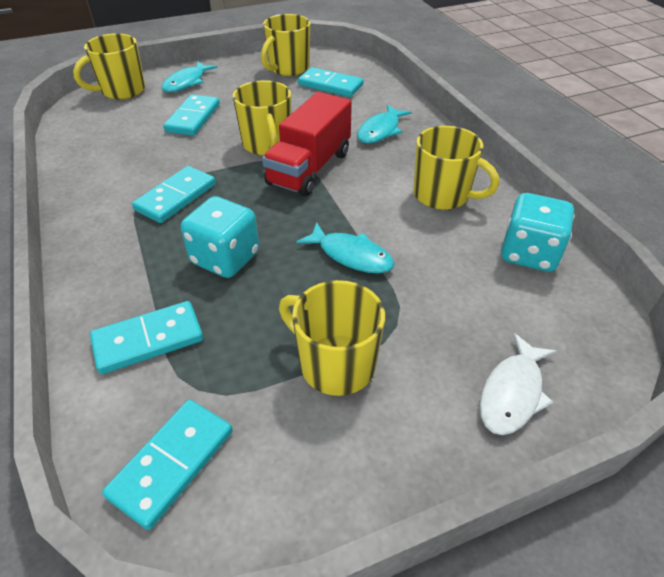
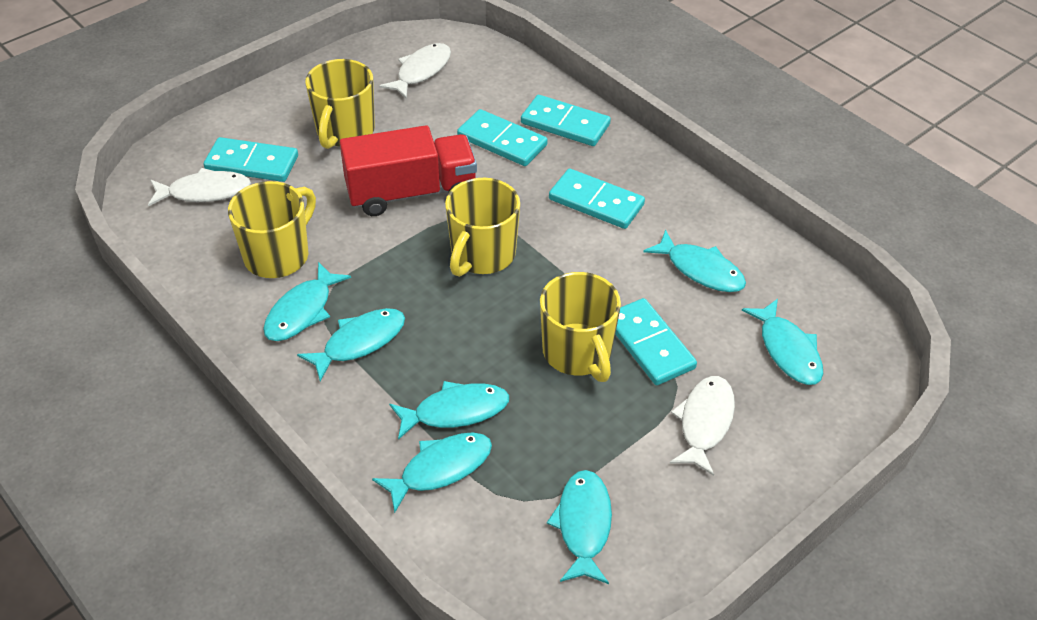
turquoise dice: [181,196,259,278] [501,193,575,272] = 2 -> none = 0
turquoise fish: [161,61,217,92] [296,222,395,274] [357,105,411,144] = 3 -> [263,262,351,341] [297,308,405,381] [372,432,492,513] [389,381,509,440] [547,470,612,584] [643,230,746,292] [742,299,823,385] = 7
white fish: [480,333,557,435] = 1 -> [148,168,251,207] [379,43,451,99] [670,376,735,476] = 3
yellow mug: [73,33,145,99] [233,80,291,156] [261,14,311,76] [279,280,385,396] [413,126,499,210] = 5 -> [228,181,316,278] [305,59,375,149] [445,178,520,277] [540,272,621,382] = 4

